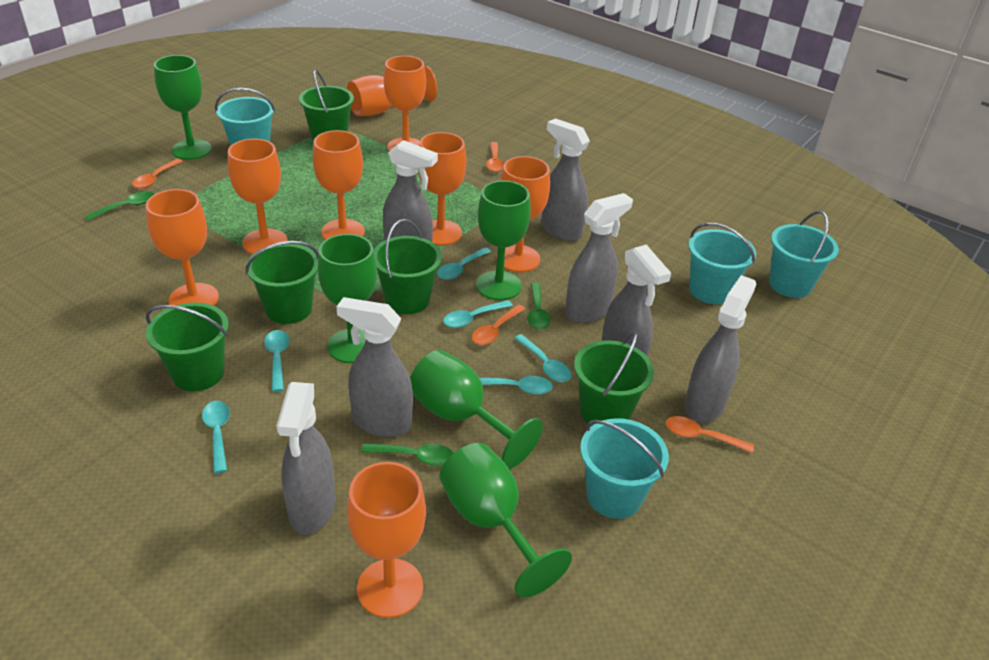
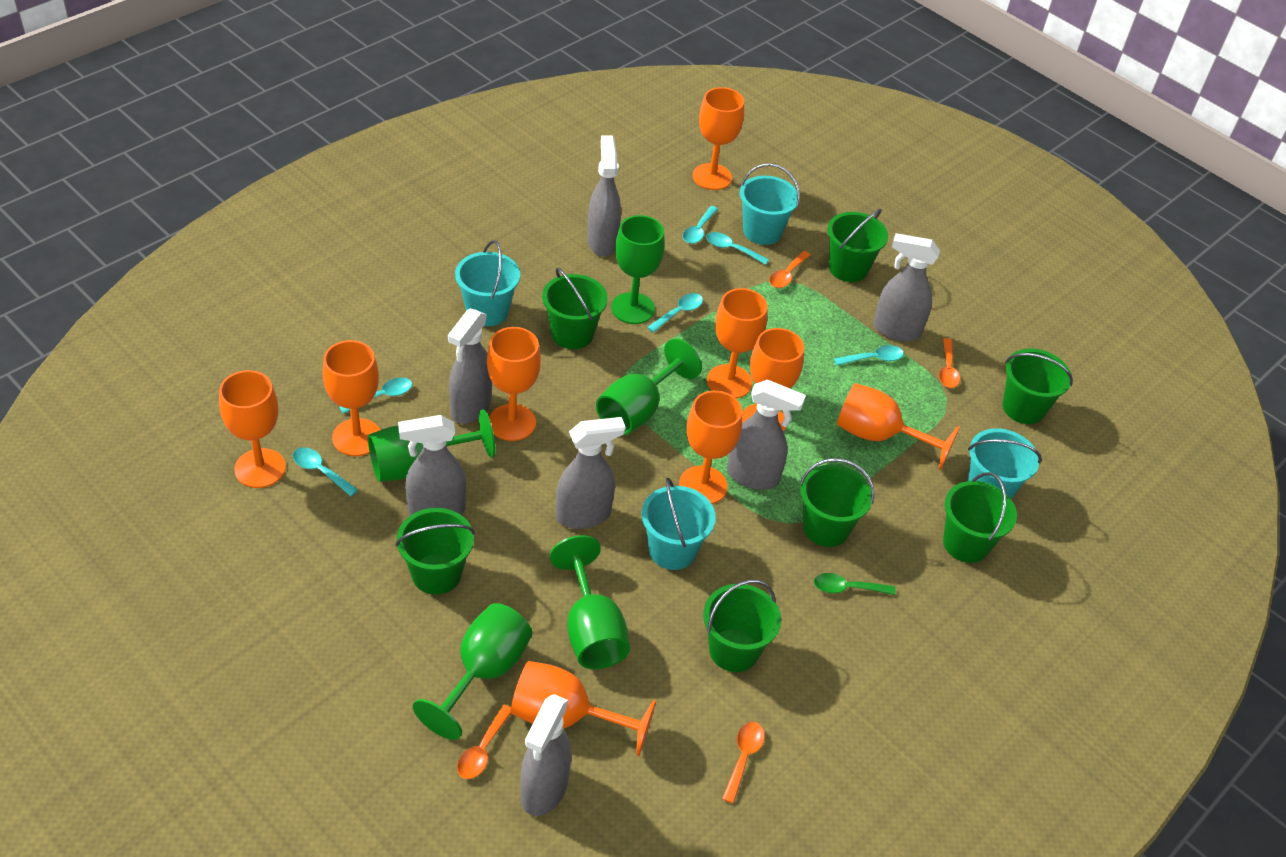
green bucket: [146,302,229,391] [245,241,319,324] [299,70,354,141] [374,219,442,314] [574,331,654,426] = 5 -> [395,508,475,595] [542,267,608,349] [703,579,781,672] [800,458,875,547] [827,209,888,282] [943,472,1017,563] [1003,349,1073,424] = 7
green spoon: [85,191,154,220] [361,443,453,466] [527,283,551,330] = 3 -> [814,573,895,595] = 1
orange goblet: [146,189,219,306] [228,139,288,254] [313,130,365,240] [347,66,437,116] [347,462,426,618] [384,56,426,151] [418,132,466,246] [500,156,550,272] = 8 -> [219,370,286,488] [323,340,380,456] [487,327,541,441] [511,661,656,756] [679,391,742,504] [693,87,744,190] [707,288,767,399] [742,328,804,432] [837,383,960,470] = 9

